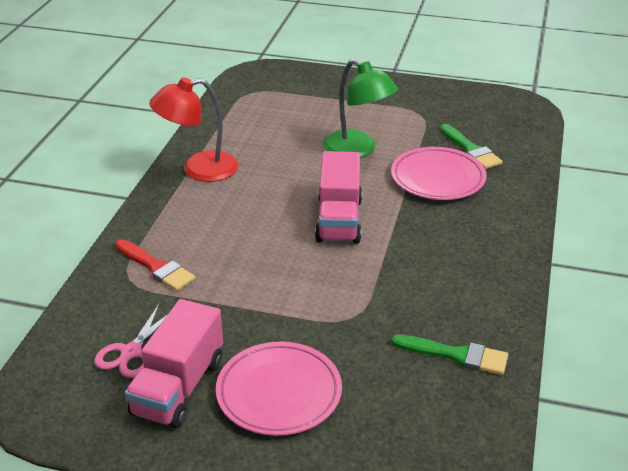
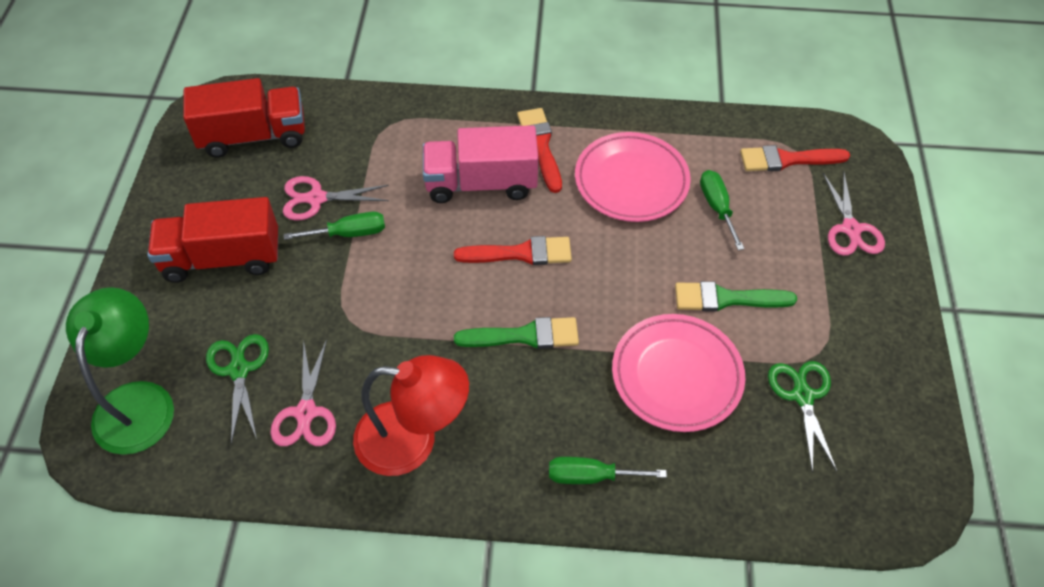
green scissors: none = 0 -> [206,334,269,444] [768,361,837,473] = 2
green screwdriver: none = 0 -> [284,212,385,240] [549,457,667,484] [700,170,744,250] = 3
pink scissors: [94,303,168,378] = 1 -> [270,339,336,446] [283,176,389,220] [823,173,885,256] = 3
pink truck: [125,299,223,429] [315,151,362,244] = 2 -> [423,125,538,203] = 1
red brush: [115,239,196,291] = 1 -> [454,236,572,265] [517,108,562,193] [740,145,850,171] = 3
red truck: none = 0 -> [147,197,278,283] [183,78,305,158] = 2

